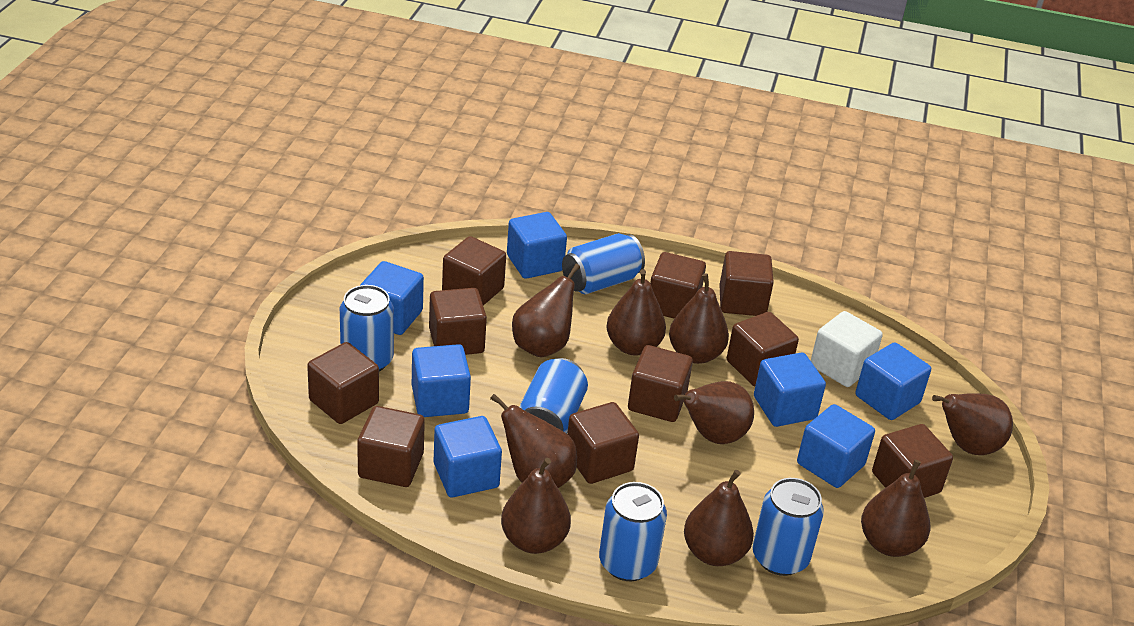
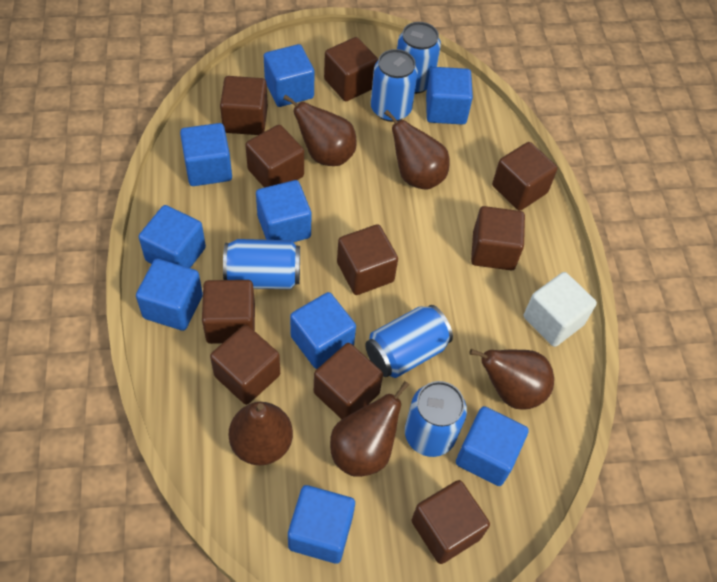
blue cube: [361,261,424,335] [412,344,471,417] [434,416,502,497] [507,212,567,279] [754,353,826,427] [797,404,875,488] [855,342,931,420] = 7 -> [136,259,203,331] [139,205,206,268] [180,123,232,186] [256,180,311,242] [264,44,315,107] [288,485,355,564] [290,292,356,369] [426,67,473,125] [456,406,529,486] = 9
brown pear: [490,394,577,488] [501,458,571,554] [512,264,580,358] [606,269,666,356] [669,274,729,364] [674,381,754,444] [684,470,754,566] [861,460,930,557] [932,394,1013,455] = 9 -> [229,402,293,465] [283,94,357,166] [330,381,409,477] [384,110,450,190] [469,349,554,410] = 5

